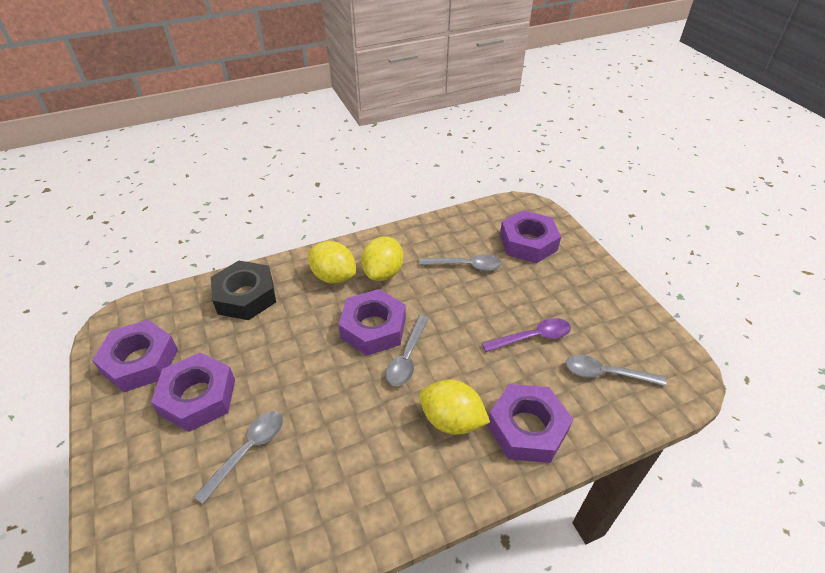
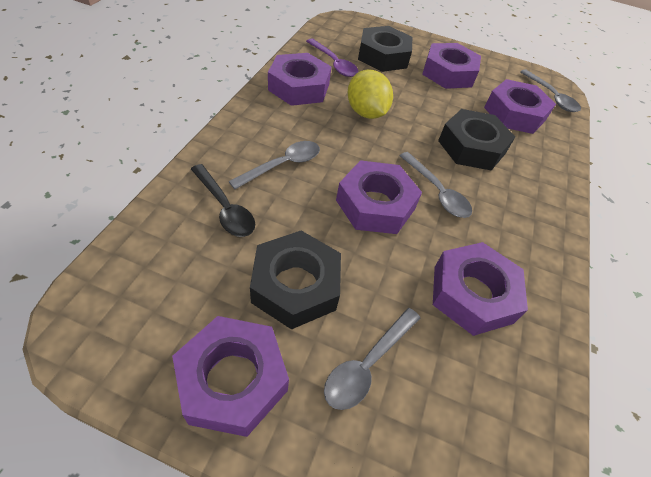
black nut: [211,261,276,320] = 1 -> [250,231,341,330] [358,26,412,72] [438,109,515,170] = 3
black spoon: none = 0 -> [191,164,255,237] = 1
purple nut: [92,320,178,392] [151,352,235,432] [338,289,406,356] [487,384,573,463] [500,210,561,263] = 5 -> [172,316,289,437] [268,53,331,106] [336,160,422,234] [422,43,481,89] [433,242,528,336] [484,79,556,134] = 6
yellow lemon: [308,241,356,284] [361,236,403,281] [419,380,490,435] = 3 -> [347,70,393,119] = 1

